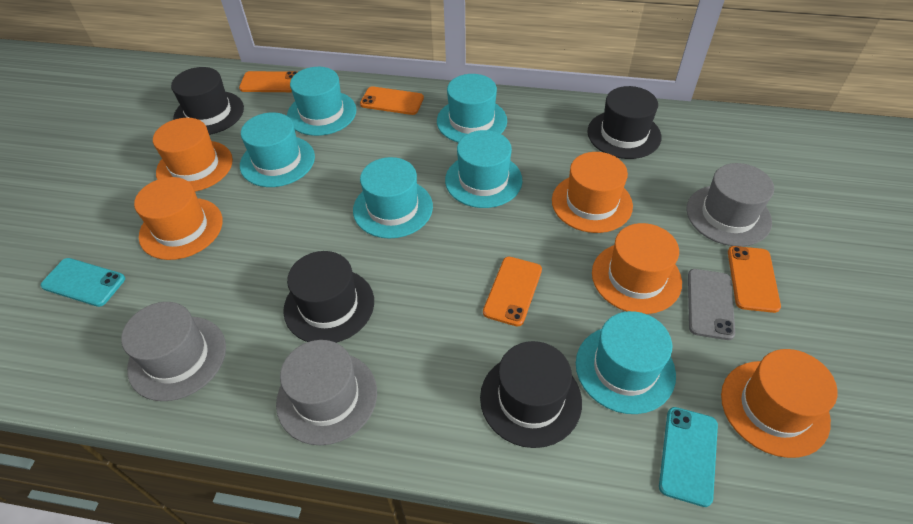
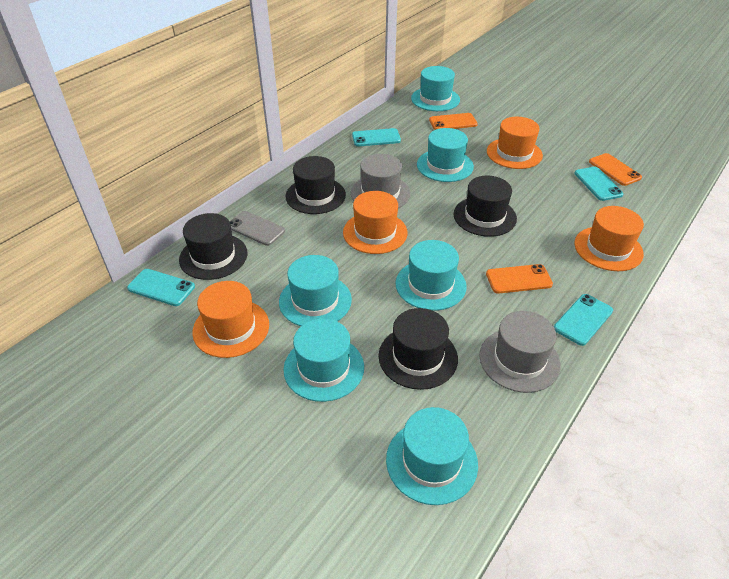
grey hat: [121,302,226,401] [276,340,377,445] [686,163,774,247] = 3 -> [351,154,411,208] [479,311,561,393] = 2
orange hat: [134,177,223,260] [153,118,233,192] [552,152,633,233] [592,223,682,314] [721,349,838,458] = 5 -> [192,281,269,358] [343,191,408,254] [487,117,543,169] [574,206,644,271] = 4
orange phone: [239,71,298,92] [360,86,424,115] [483,256,542,327] [728,246,781,313] = 4 -> [429,113,478,130] [486,264,553,294] [589,153,642,186] = 3
turquoise phone: [40,258,125,307] [659,407,718,507] = 2 -> [127,269,195,306] [352,128,401,146] [554,294,613,346] [574,167,623,201] = 4

